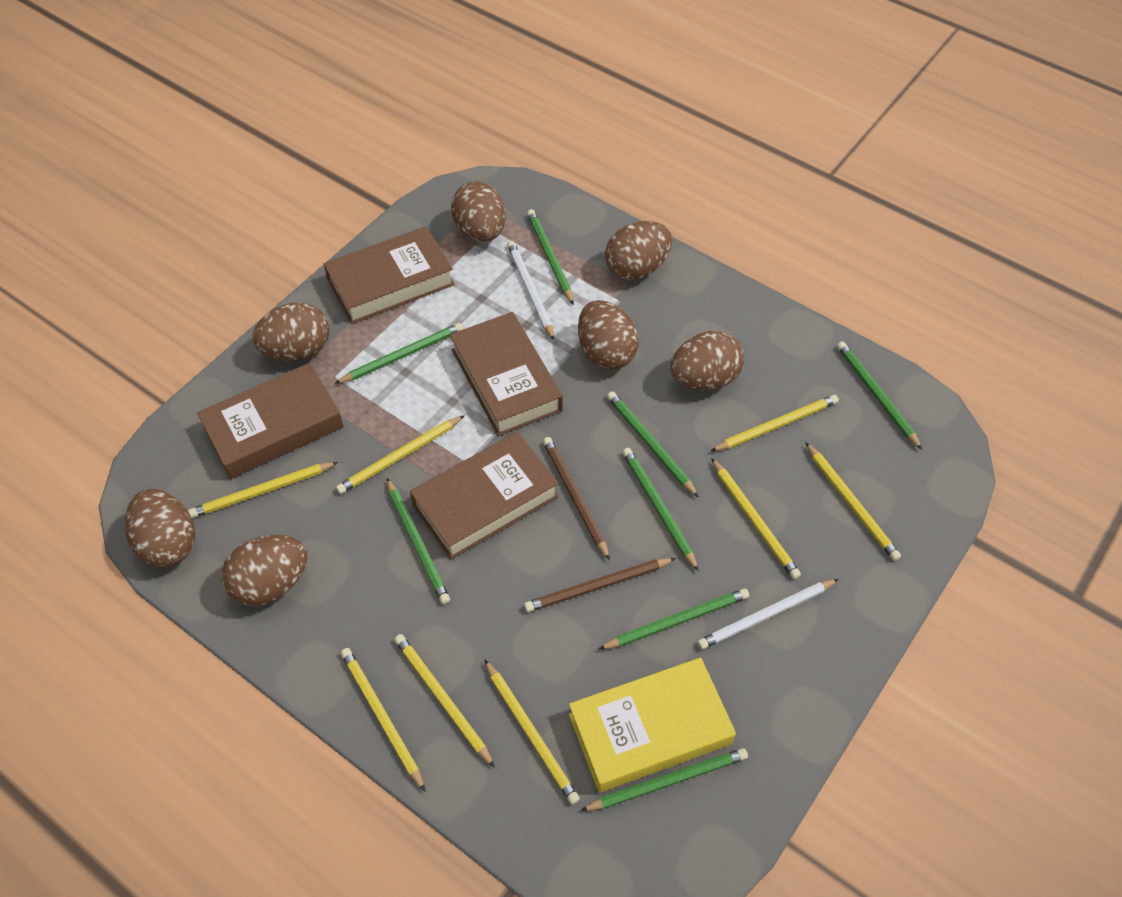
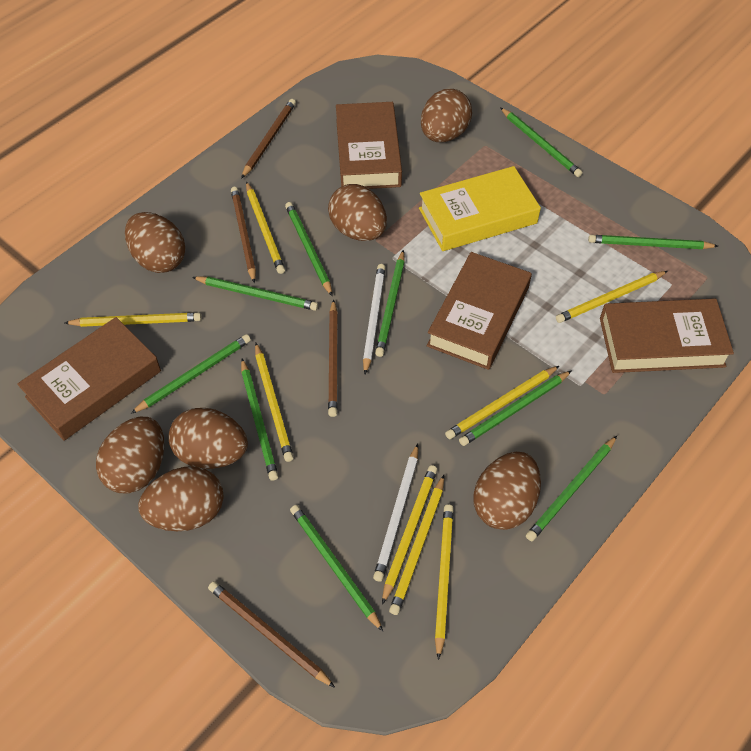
brown pencil: [524,558,676,612] [543,437,610,560] = 2 -> [208,581,335,688] [231,187,256,283] [241,99,296,179] [328,299,338,417] = 4
green pencil: [334,323,463,384] [387,478,450,604] [527,209,574,305] [580,748,748,811] [599,588,749,649] [607,391,699,497] [622,448,699,571] [837,341,922,450] = 8 -> [131,334,251,414] [192,276,318,311] [241,359,278,481] [285,202,332,296] [290,505,383,631] [375,250,405,357] [459,371,571,446] [500,107,583,177] [526,436,617,541] [588,235,718,249] = 10

